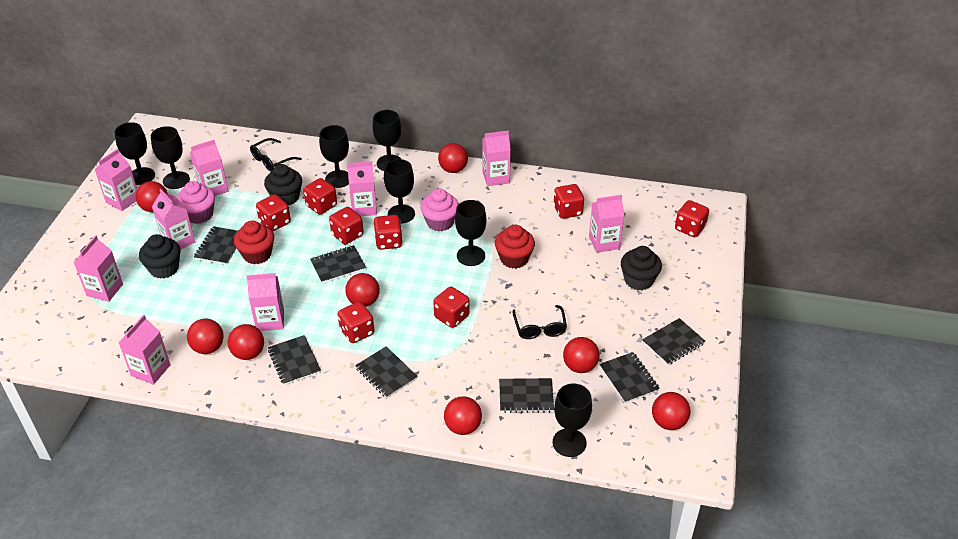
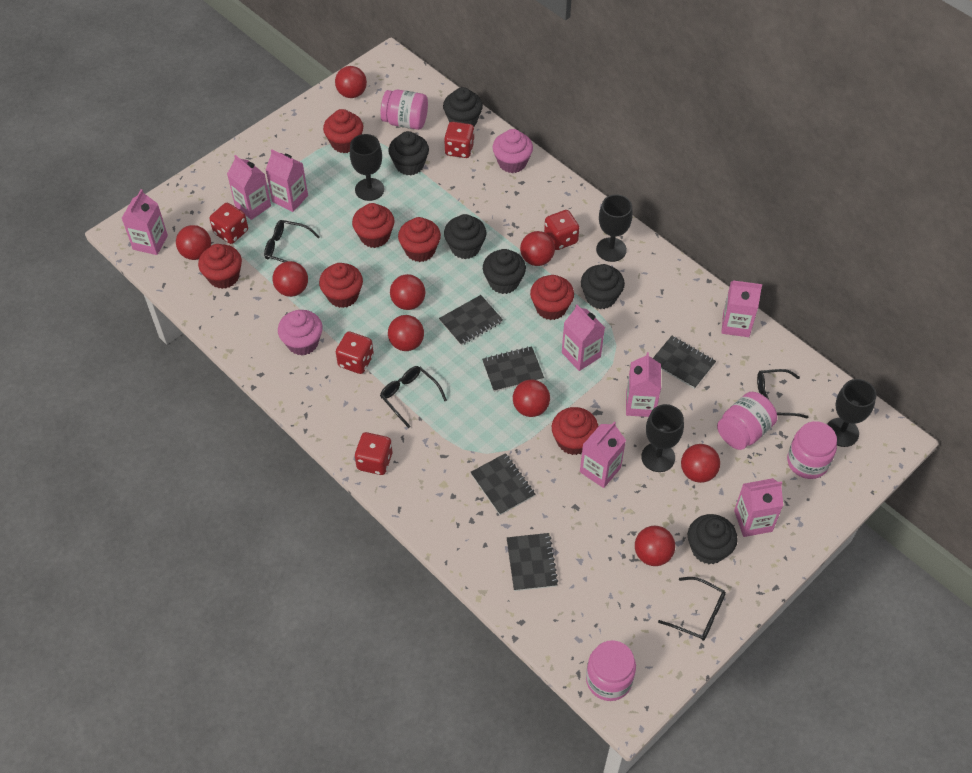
black cupcake: [139,234,180,279] [264,164,302,205] [621,246,662,290] = 3 -> [388,131,429,176] [443,87,483,127] [444,214,486,259] [483,249,526,294] [581,264,625,309] [688,514,738,564] = 6
black glasses: [250,138,302,171] [512,305,567,339] = 2 -> [264,220,320,262] [380,366,447,428] [658,577,726,641] [757,369,808,418] = 4
black goblet: [114,122,155,185] [151,126,190,189] [319,125,349,188] [372,110,401,171] [384,159,415,224] [455,200,487,266] [553,383,592,457] = 7 -> [350,134,384,201] [596,194,633,262] [641,404,684,472] [827,379,876,447] = 4
black notebook: [194,226,238,265] [268,335,321,385] [310,245,366,283] [355,347,418,398] [499,378,554,413] [599,352,660,403] [642,318,705,365] = 7 -> [439,295,503,345] [471,453,535,515] [482,346,544,392] [507,533,558,591] [653,336,716,389] = 5
pink carton: [73,235,123,302] [95,149,137,211] [118,315,171,385] [152,189,195,250] [190,140,228,196] [246,273,284,331] [347,161,377,216] [483,131,511,186] [589,195,625,253] = 9 -> [122,189,168,255] [227,155,271,220] [266,149,308,212] [562,305,605,371] [580,421,626,488] [626,352,661,417] [721,281,762,337] [734,478,783,537] = 8
pink jar: none = 0 -> [381,90,428,130] [586,640,636,701] [717,392,777,450] [787,421,837,479] = 4
red ball: [136,181,168,212] [187,319,224,354] [228,324,264,360] [345,273,380,307] [438,143,468,173] [444,396,482,435] [563,337,599,373] [652,392,690,430] = 8 -> [176,225,211,260] [272,261,308,297] [335,66,367,98] [388,315,424,351] [390,274,425,310] [513,380,550,417] [520,231,555,266] [635,526,675,566] [681,444,720,483] = 9
red cupcake: [234,220,274,264] [495,225,535,269] = 2 -> [198,244,242,289] [319,263,363,308] [323,109,363,153] [352,203,395,248] [398,217,441,262] [530,275,574,320] [552,407,598,455] = 7
red dice: [256,194,291,232] [303,178,337,215] [329,207,364,244] [338,302,374,343] [374,215,403,250] [433,287,470,328] [553,184,584,219] [675,200,709,237] = 8 -> [210,203,248,244] [336,331,374,374] [355,432,392,475] [444,122,475,158] [544,210,579,250] = 5

